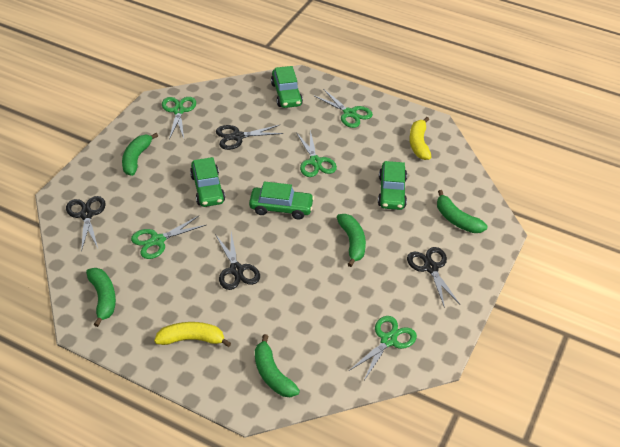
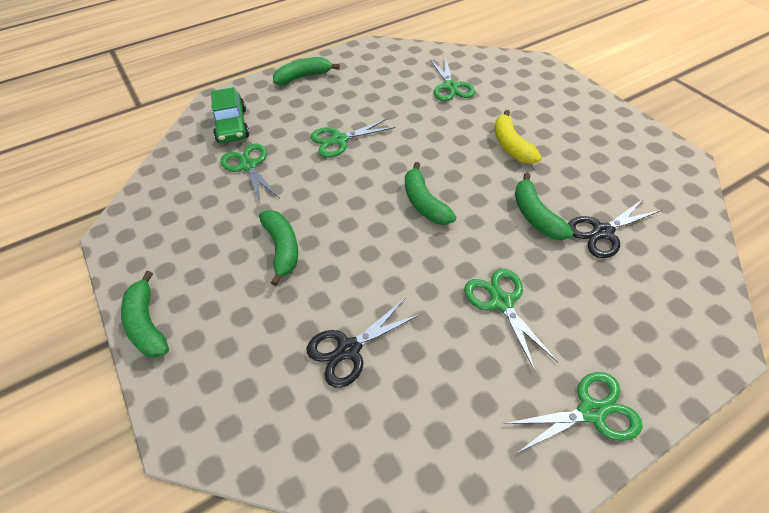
black scissors: [66,196,106,252] [215,232,260,290] [216,125,284,150] [407,247,460,308] = 4 -> [306,298,421,388] [568,198,662,258] = 2
green car: [190,157,225,207] [249,181,314,220] [271,66,303,108] [378,161,407,210] = 4 -> [211,87,250,143] = 1
yellow banana: [154,322,231,347] [409,117,431,160] = 2 -> [495,110,542,164] = 1

